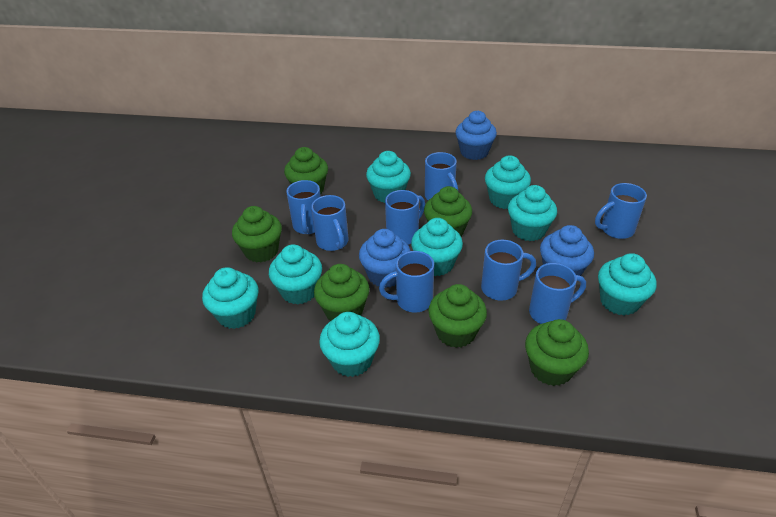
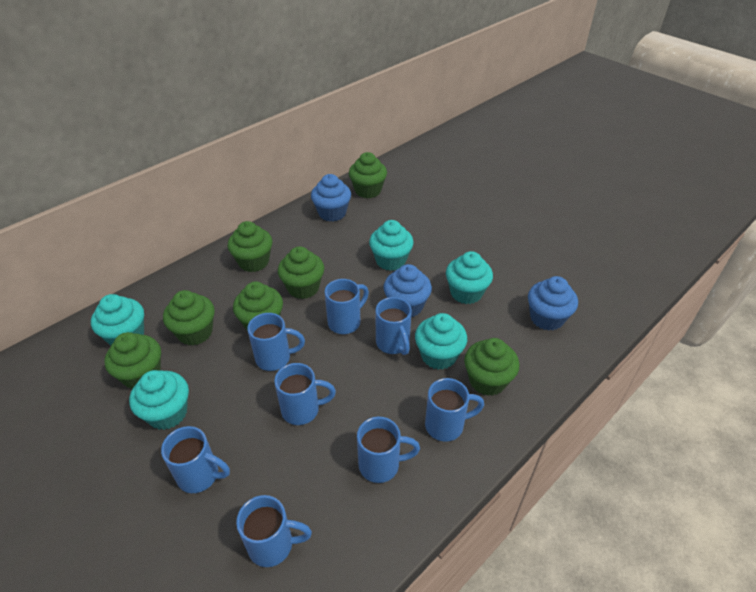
green cupcake: [232,206,282,263] [284,147,328,194] [314,264,369,321] [424,186,472,237] [428,284,487,348] [525,319,589,386] = 6 -> [105,332,161,389] [163,290,215,345] [227,221,272,272] [233,282,283,330] [278,246,324,299] [349,152,387,198] [464,338,519,396] = 7
turquoise cupcake: [202,267,258,329] [269,244,322,305] [319,312,380,377] [366,151,411,203] [411,218,463,276] [485,155,531,209] [508,185,557,241] [598,253,656,315] = 8 -> [91,294,144,345] [129,370,189,430] [369,220,414,271] [415,313,467,370] [446,251,493,304] = 5

